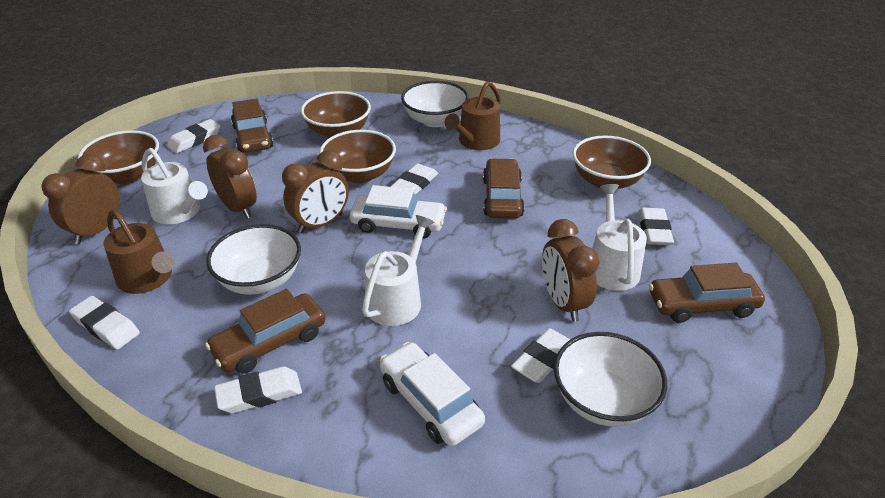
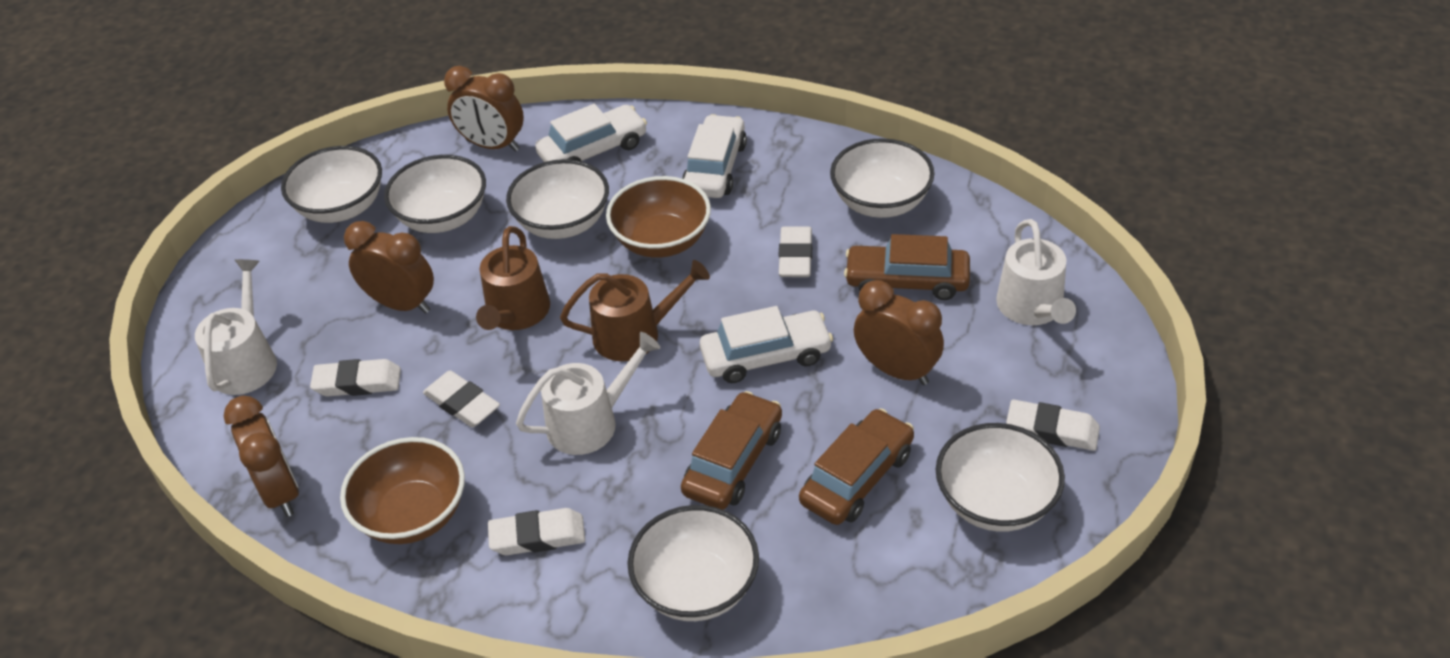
brown bowl: [78,130,159,184] [301,91,371,138] [319,130,396,183] [573,136,651,189] = 4 -> [340,437,465,544] [606,176,711,258] = 2
brown car: [205,289,325,374] [231,98,273,153] [483,158,525,219] [649,263,765,323] = 4 -> [681,391,782,510] [799,408,914,525] [844,234,970,300] = 3
white bowl: [206,224,301,295] [401,81,469,127] [554,332,667,427] = 3 -> [281,146,382,223] [384,155,486,233] [506,159,609,239] [627,505,759,621] [830,138,934,218] [936,423,1065,532] = 6
white car: [350,185,447,239] [380,342,485,446] = 2 -> [535,104,647,162] [682,114,747,198] [700,306,833,383] = 3
white eraser: [69,296,140,350] [167,119,220,153] [214,366,302,413] [390,163,438,195] [511,328,570,383] [639,208,674,245] = 6 -> [310,359,401,397] [423,370,500,427] [488,508,585,555] [778,226,812,277] [1006,400,1100,451] = 5

